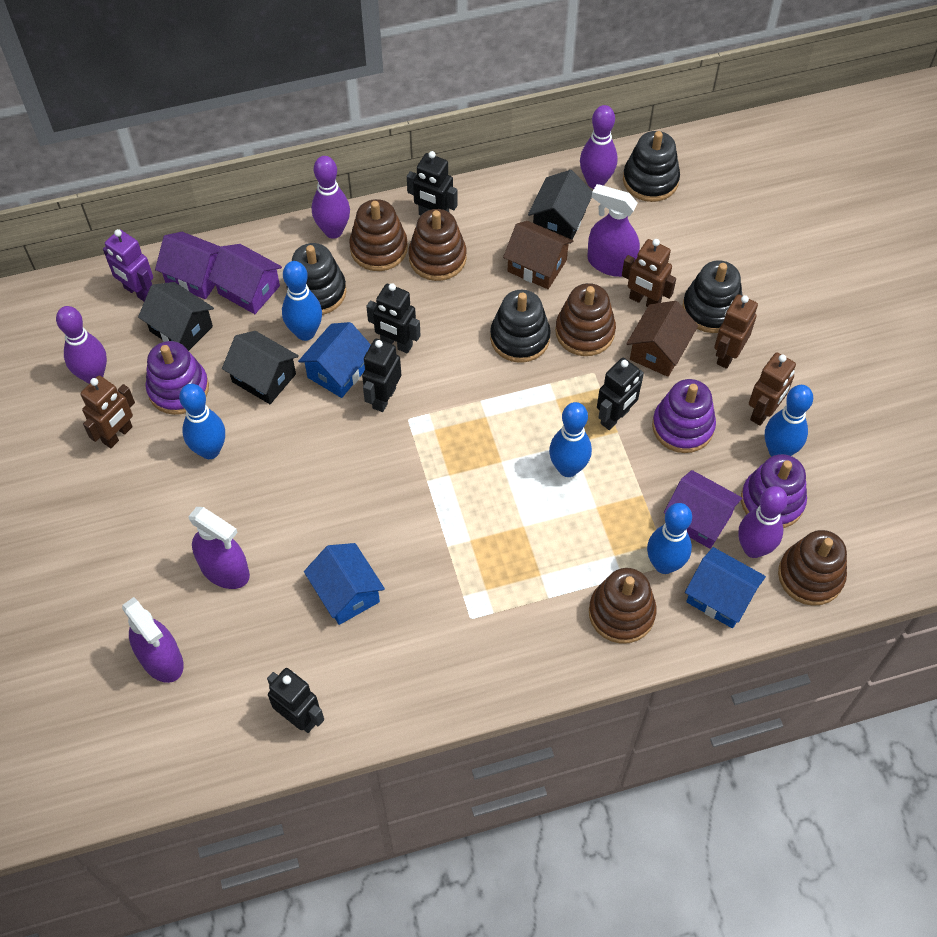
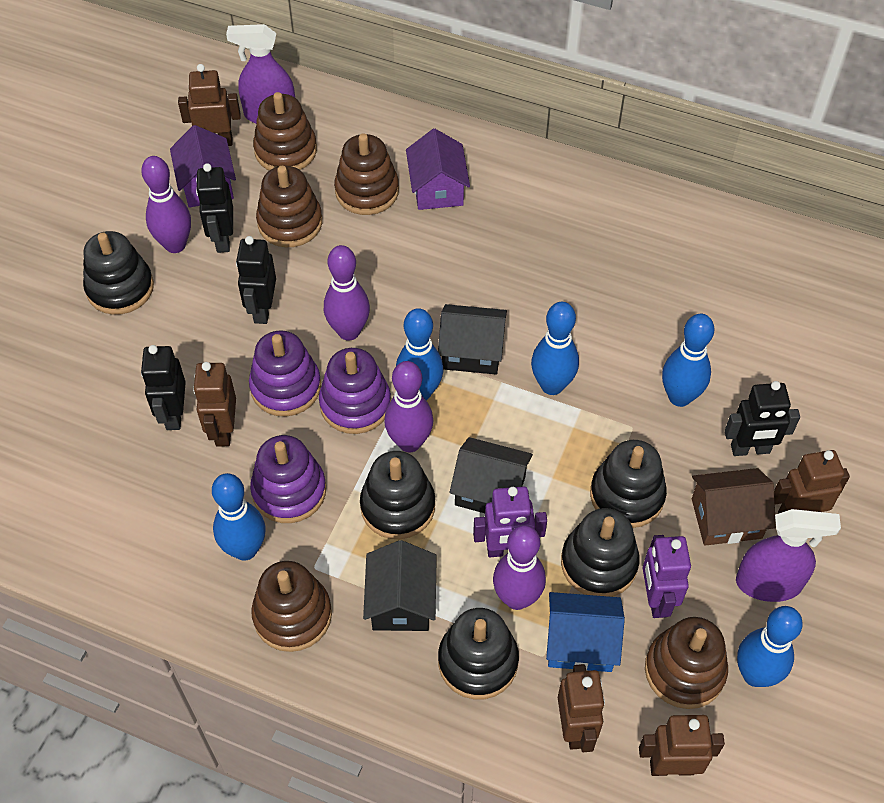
black robot: [267,668,324,733] [362,339,401,412] [366,283,421,353] [407,151,458,215] [597,358,644,430] = 5 -> [141,345,186,430] [196,163,233,253] [236,236,276,324] [724,381,800,456] = 4
black stacking toy: [287,243,346,315] [490,290,551,363] [623,131,680,202] [682,260,742,333] = 4 -> [83,231,154,315] [360,451,435,539] [438,608,519,699] [561,508,640,597] [590,440,667,528] = 5
blue house: [298,322,371,398] [304,543,385,625] [685,547,766,628] = 3 -> [546,592,625,672] = 1
brown house: [503,221,573,289] [626,301,698,377] = 2 -> [692,468,776,546] = 1
brown robot: [81,376,135,448] [622,239,676,307] [714,294,758,369] [749,352,796,426] = 4 -> [178,64,241,146] [193,362,236,446] [558,664,605,752] [639,715,725,776] [774,450,850,514] = 5
purple house: [155,232,221,299] [208,244,282,314] [664,470,742,549] = 3 -> [170,125,236,208] [406,129,470,210] = 2
purple robot: [103,229,153,301] = 1 -> [473,486,547,557] [643,535,691,618] = 2
purple spray bottle: [122,597,184,683] [188,507,250,589] [587,184,640,277] = 3 -> [226,24,295,124] [736,509,841,602] = 2

